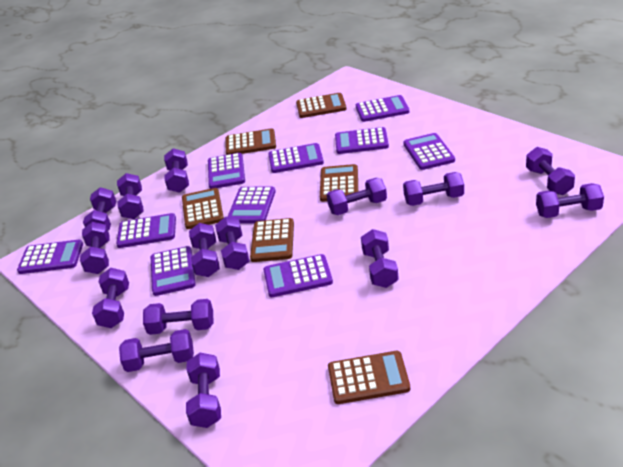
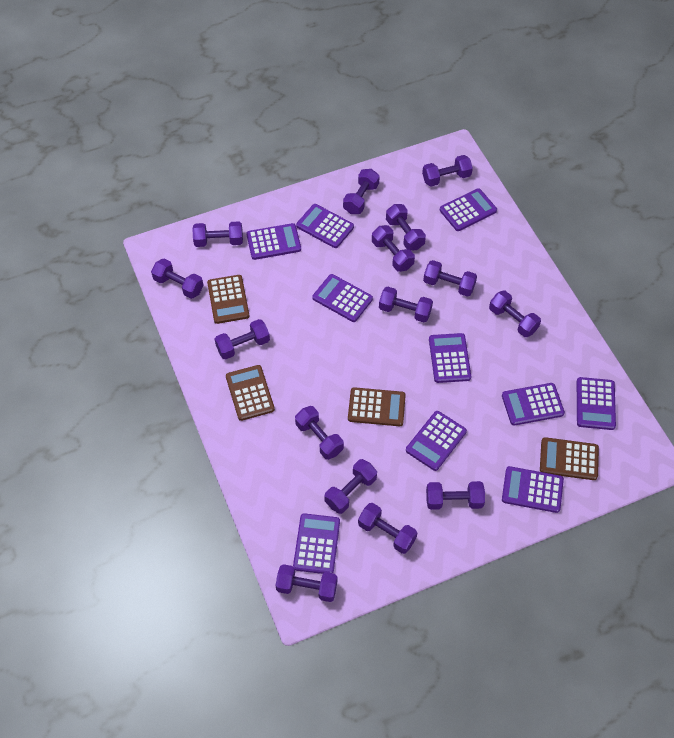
brown calculator: [182,188,224,229] [226,128,276,155] [250,218,294,262] [296,93,347,118] [320,164,358,202] [328,351,410,404] = 6 -> [207,275,249,324] [226,365,275,421] [348,387,406,426] [540,437,599,480] = 4

